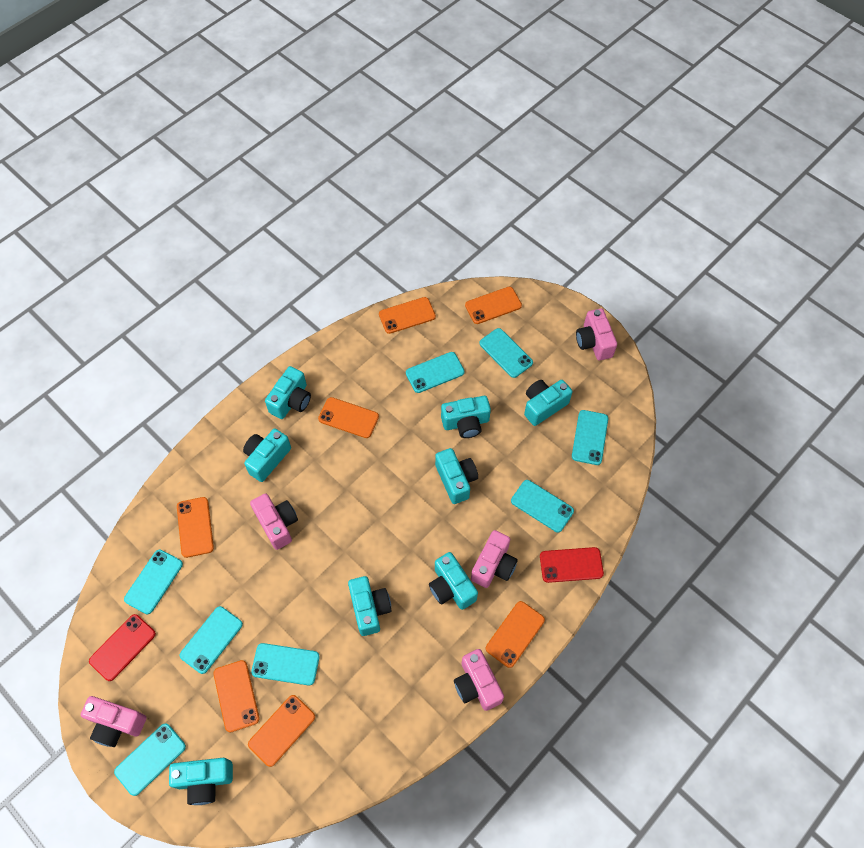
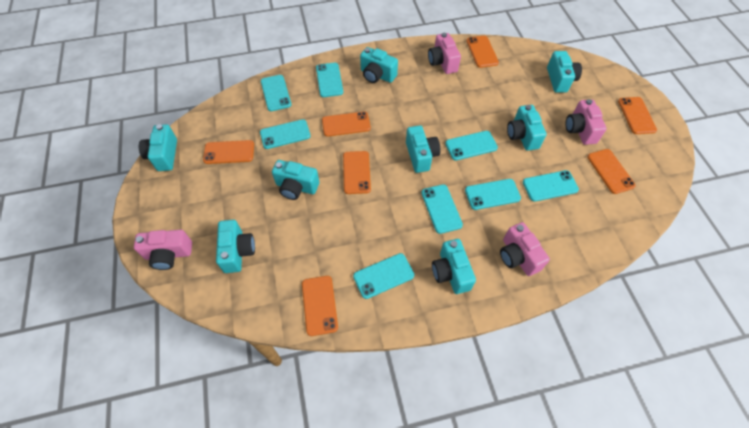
pink camera: [81,696,146,747] [250,494,298,550] [454,649,504,711] [471,530,518,588] [576,308,617,361] = 5 -> [134,230,192,270] [428,33,461,74] [500,222,550,276] [565,99,607,145] = 4
red phone: [89,614,156,681] [540,547,604,583] = 2 -> none = 0

